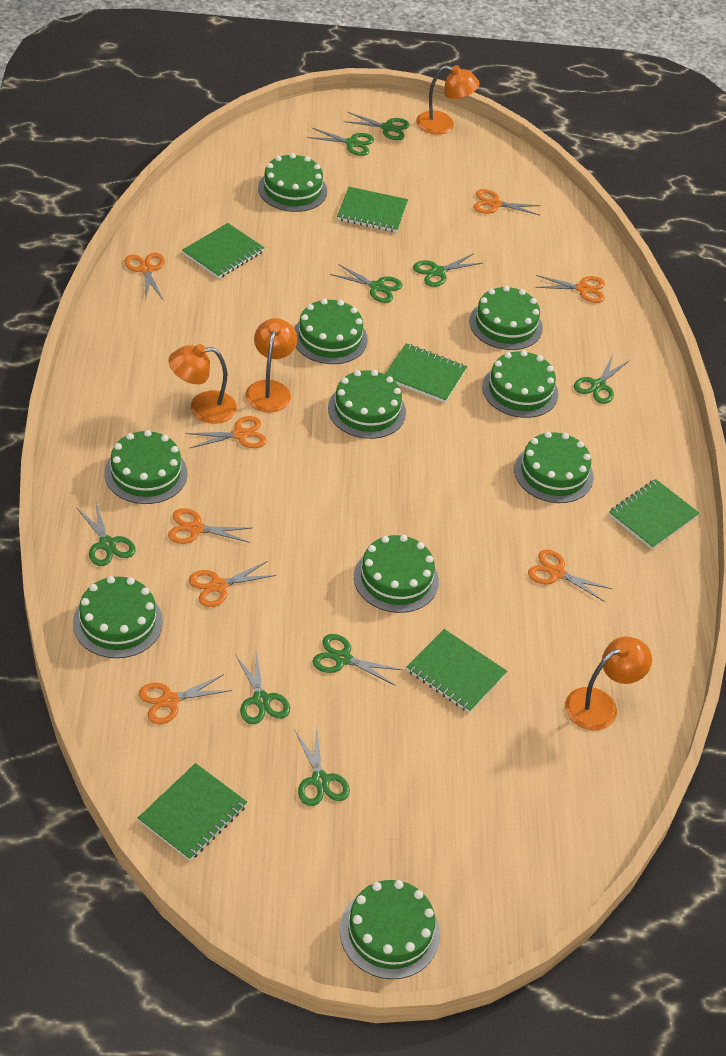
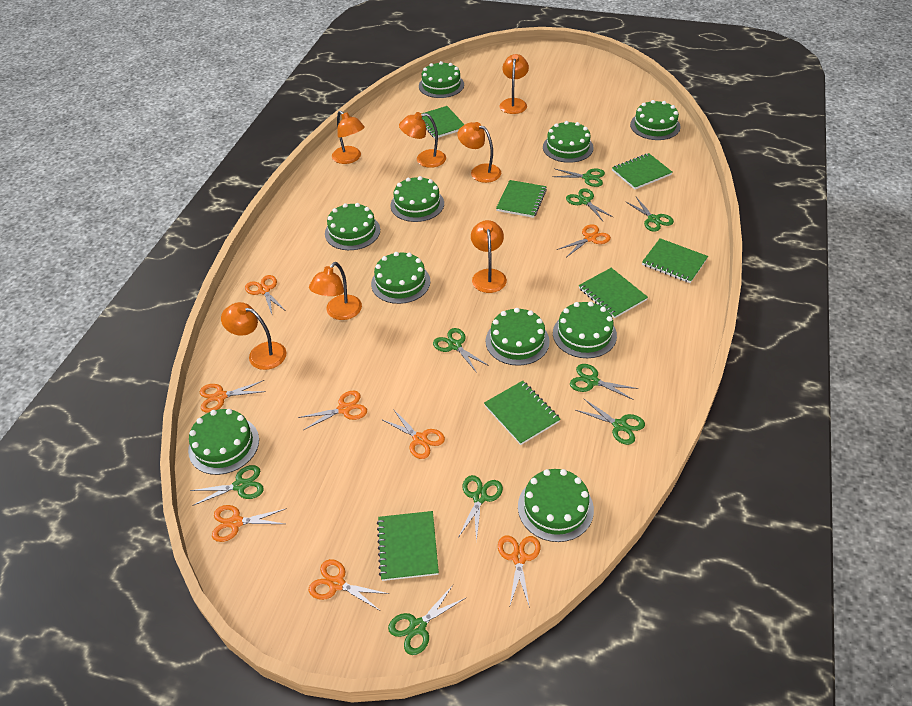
green notebook: [138,763,247,861] [182,223,264,279] [337,187,408,233] [385,343,467,403] [407,629,507,713] [609,479,699,549] = 6 -> [377,511,439,581] [421,106,464,138] [484,381,560,445] [496,180,547,218] [579,268,648,318] [612,153,672,190] [642,238,708,283] = 7
orange lamp: [168,344,237,424] [245,318,297,412] [416,65,479,134] [565,636,652,730] = 4 -> [221,302,287,370] [309,262,362,320] [332,111,365,164] [399,112,446,168] [457,122,501,183] [471,220,507,293] [500,54,529,114] = 7

